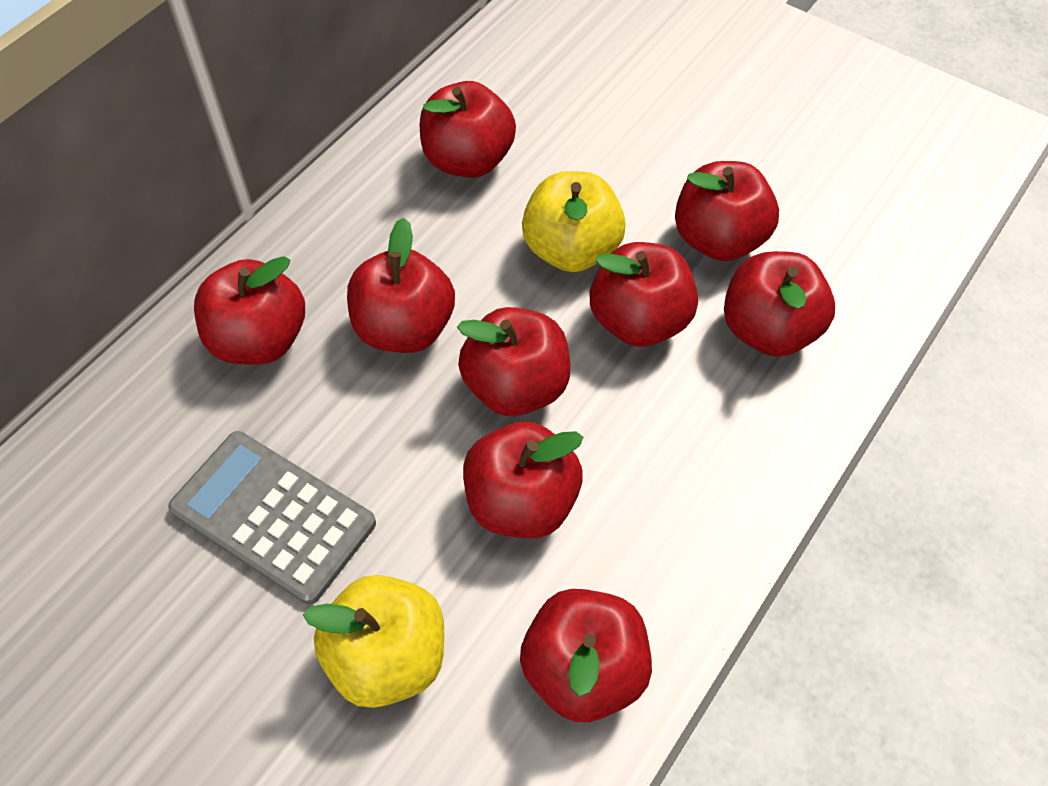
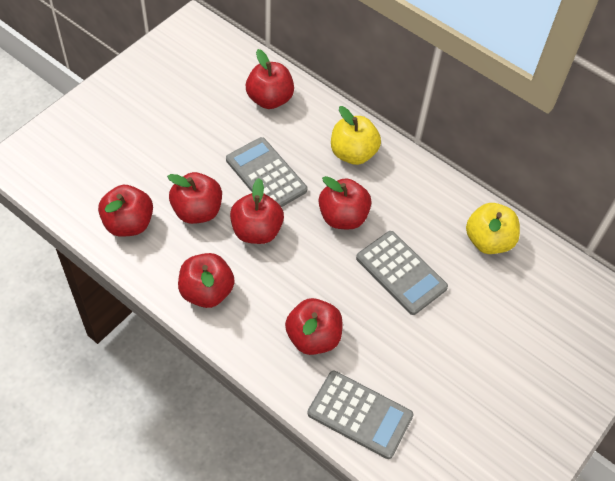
grey calculator: [168,431,376,605] = 1 -> [226,137,307,207] [308,371,414,459] [356,231,448,315] = 3
red apple: [194,256,305,364] [347,218,455,353] [420,81,516,178] [457,307,571,416] [463,421,583,538] [520,589,652,722] [590,242,698,347] [675,161,779,261] [724,251,835,357] = 9 -> [98,185,153,237] [167,172,222,224] [178,253,235,308] [230,178,284,244] [246,49,294,109] [285,298,343,355] [319,176,372,229] = 7

